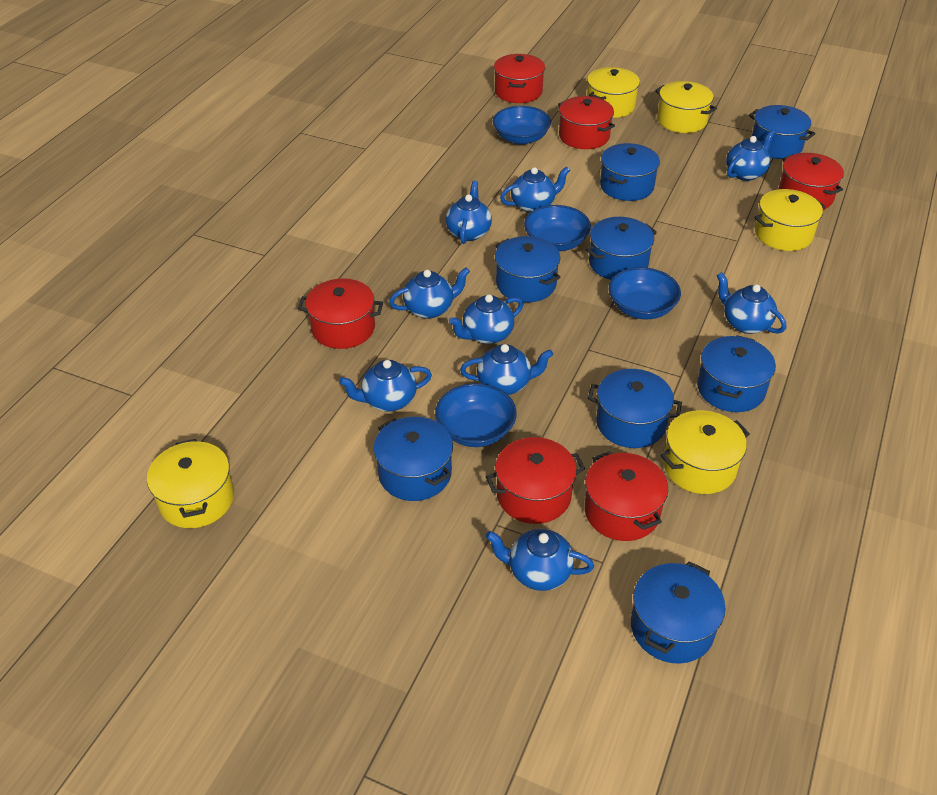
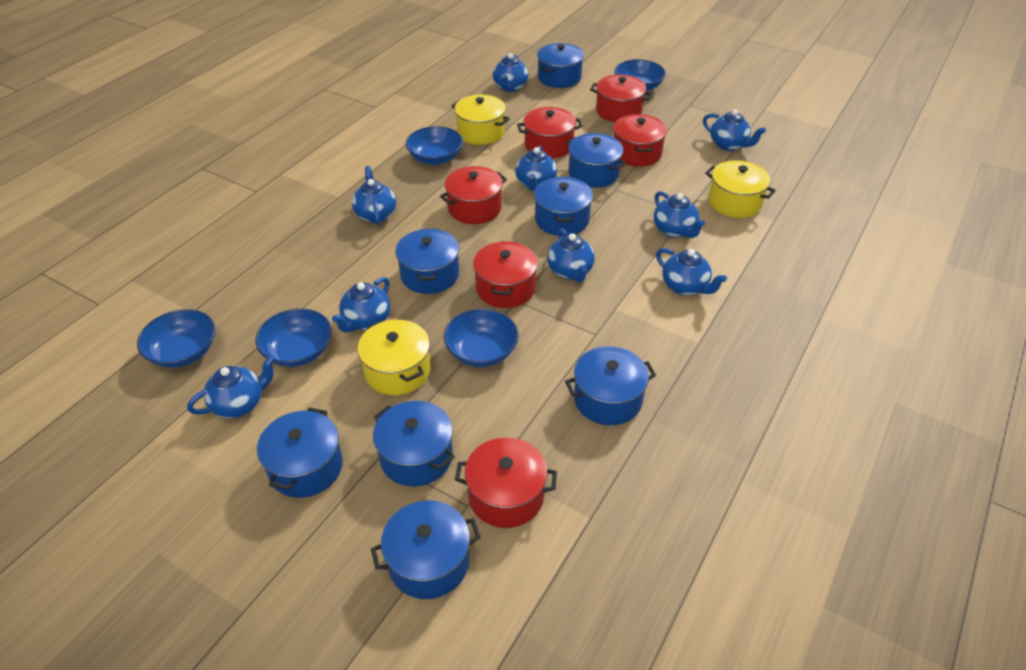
blue bowl: [435,383,517,447] [493,106,551,145] [524,205,591,251] [609,267,681,319] = 4 -> [137,309,215,368] [256,309,332,367] [406,126,463,165] [444,309,519,367] [615,59,666,91] = 5
yellow pot: [147,439,234,528] [587,67,640,118] [655,81,717,133] [660,410,750,494] [754,189,825,251] = 5 -> [357,320,431,395] [452,95,510,145] [705,160,776,218] = 3

